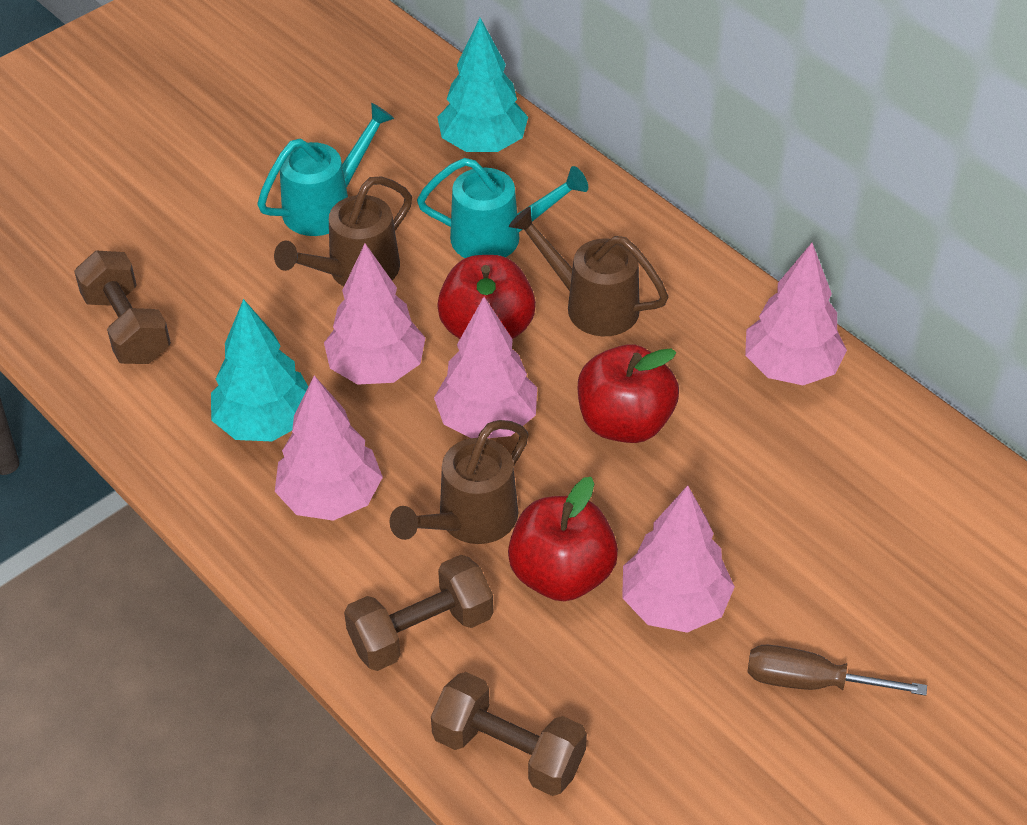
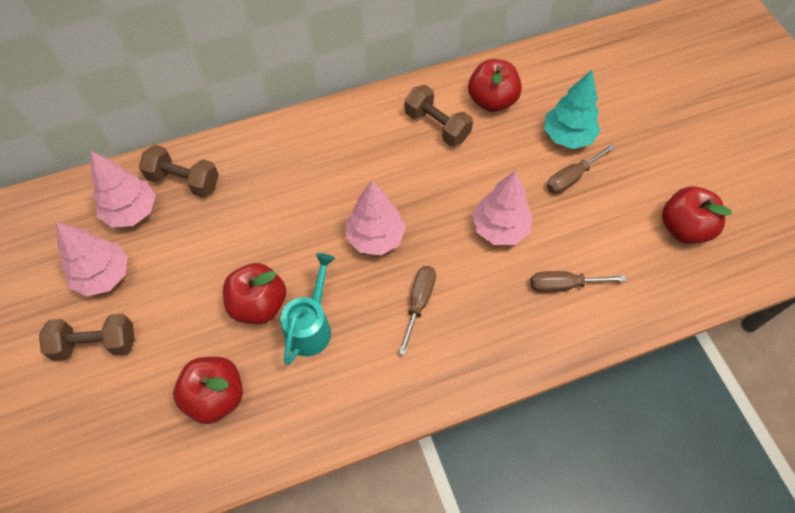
brown screwdriver: [748,645,927,696] = 1 -> [399,266,436,356] [530,271,626,293] [547,144,616,194] = 3
brown watering can: [274,176,412,286] [389,420,529,544] [509,207,668,336] = 3 -> none = 0
pink tree: [275,376,383,521] [324,244,425,385] [434,297,537,438] [622,485,735,633] [745,243,847,385] = 5 -> [56,222,128,296] [91,151,156,228] [346,180,406,256] [472,170,532,245] = 4
red apple: [437,255,536,339] [508,477,618,601] [578,344,679,443] = 3 -> [173,357,243,424] [223,263,286,324] [468,59,522,112] [662,187,732,244] = 4
turquoise tree: [211,299,308,441] [437,18,528,152] = 2 -> [544,70,600,149] = 1
turquoise watering can: [257,102,395,236] [417,158,588,258] = 2 -> [280,253,335,365] = 1

